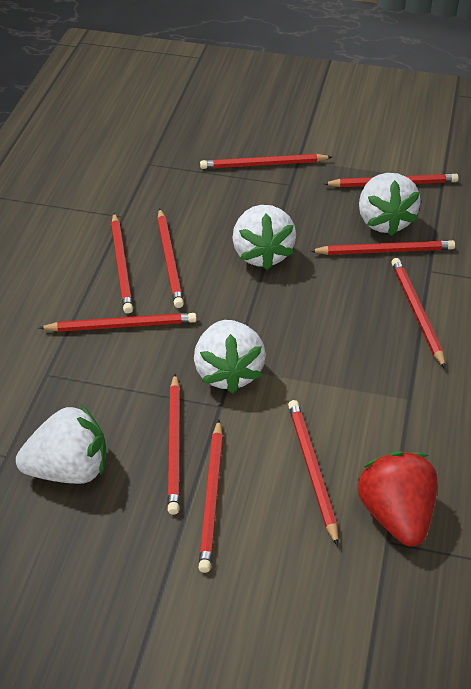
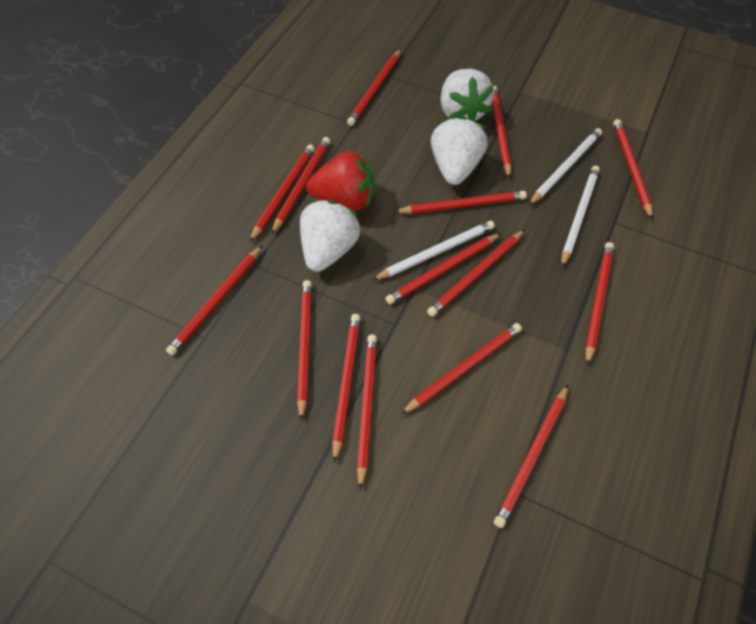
red pencil: [39,313,197,332] [111,213,133,314] [157,208,184,308] [167,374,180,515] [199,420,223,573] [200,154,332,169] [288,400,338,546] [310,240,455,255] [323,174,458,187] [391,258,446,369] = 10 -> [166,245,263,355] [250,145,315,242] [271,137,330,234] [297,280,312,421] [332,314,361,463] [347,49,401,126] [357,334,377,490] [385,233,501,304] [394,191,527,214] [401,323,522,414] [427,230,525,317] [492,86,511,179] [494,385,568,528] [585,242,614,366] [613,119,653,220] = 15
white pencil: none = 0 -> [372,221,495,280] [529,128,602,205] [561,166,600,267] = 3
white strawberry: [16,404,106,484] [194,320,266,394] [232,205,296,270] [359,173,420,236] = 4 -> [300,200,360,272] [431,116,488,185] [441,69,494,122] = 3

